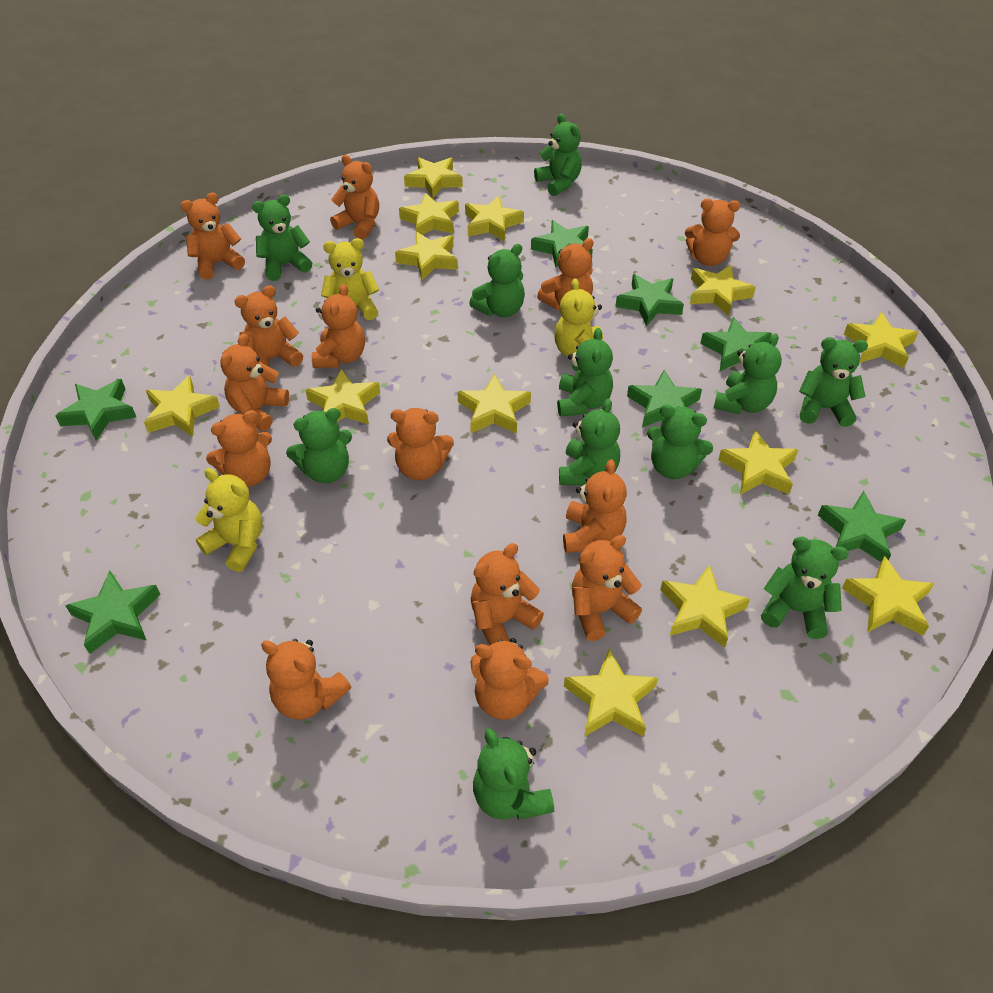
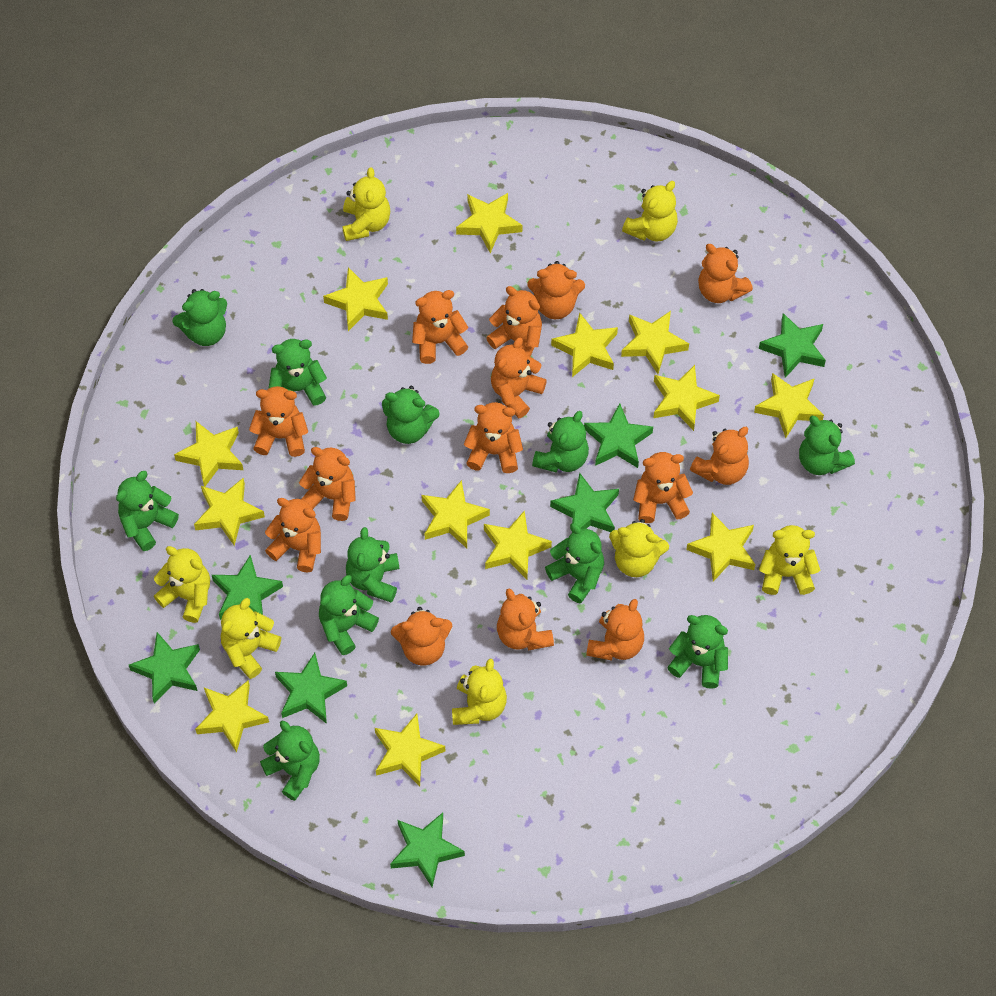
yellow teddy bear: [195,468,263,572] [321,238,379,320] [554,278,603,357] = 3 -> [154,546,210,623] [221,598,281,679] [342,167,390,241] [452,659,507,725] [609,519,669,577] [622,181,678,242] [759,525,820,595] = 7

